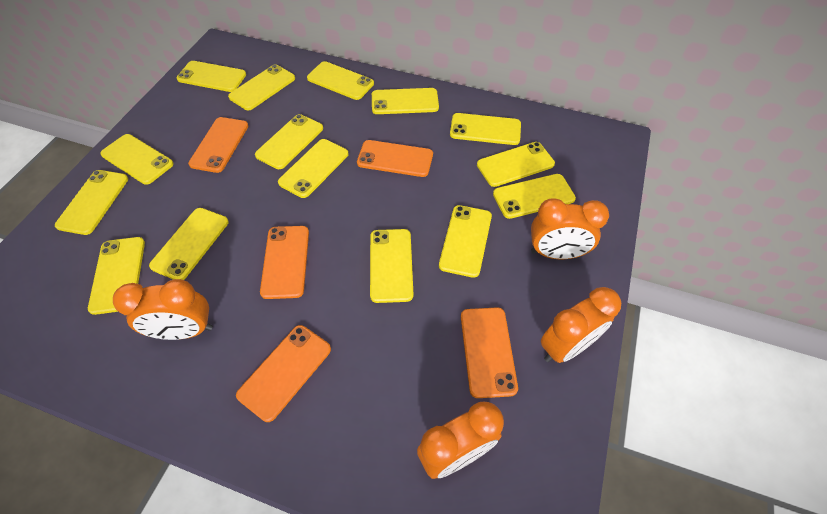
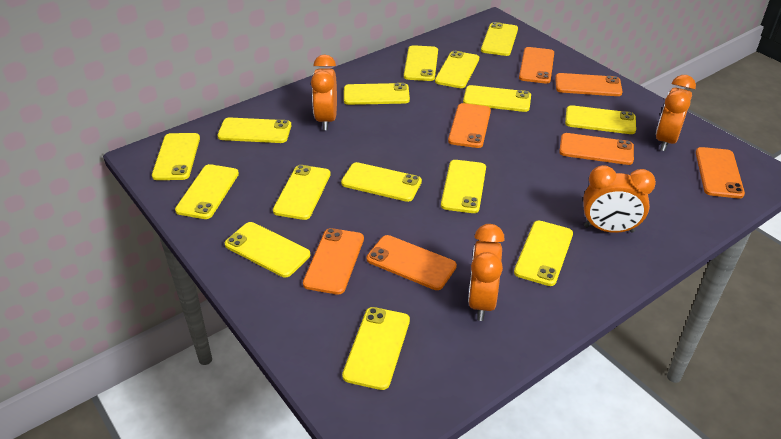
orange phone: [188,117,248,173] [236,325,331,422] [260,226,309,299] [357,140,433,177] [461,307,518,398] = 5 -> [303,228,364,295] [367,235,457,290] [448,103,491,148] [519,47,554,84] [555,73,623,96] [559,133,634,165] [696,147,745,198] = 7

